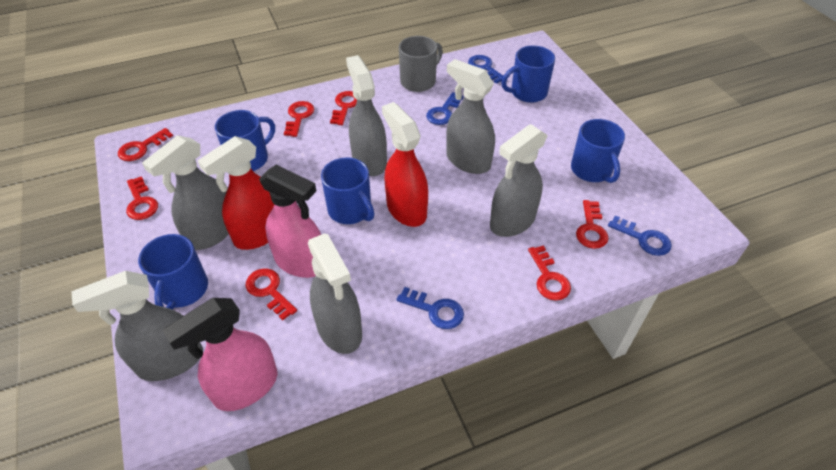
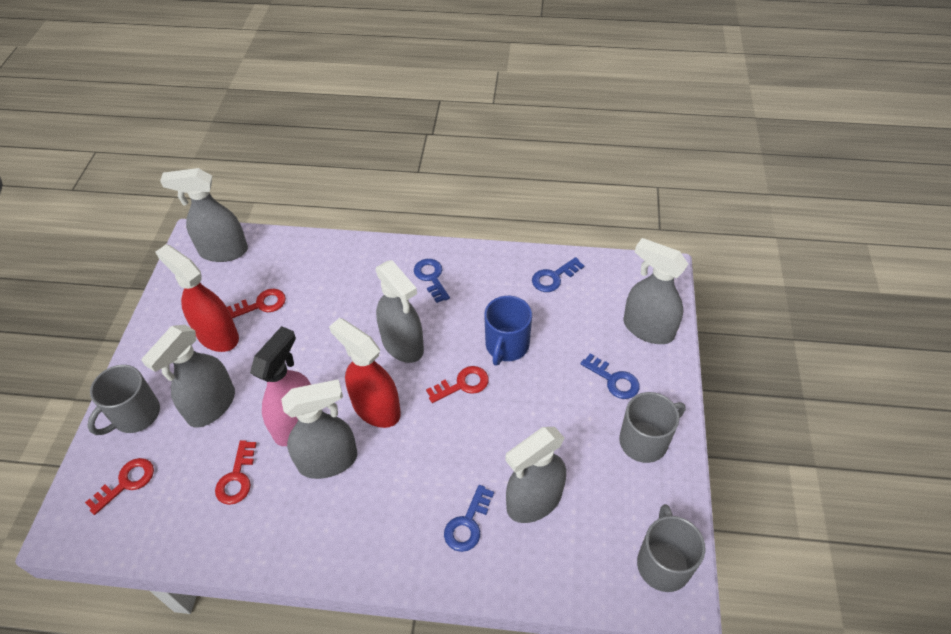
blue mug: [138,234,208,310] [215,110,275,171] [321,157,374,224] [501,46,555,103] [571,119,625,183] = 5 -> [484,296,532,366] = 1
grey mug: [399,36,443,92] = 1 -> [87,365,160,435] [619,392,686,463] [637,504,705,592] = 3
pink spray bottle: [163,298,277,411] [259,164,321,278] = 2 -> [250,326,311,446] = 1
red key: [118,128,173,161] [126,176,158,220] [245,268,297,320] [284,101,314,137] [330,91,357,125] [528,245,571,301] [576,200,609,249] = 7 -> [85,458,154,515] [215,440,257,505] [227,288,286,318] [426,366,489,403] = 4

